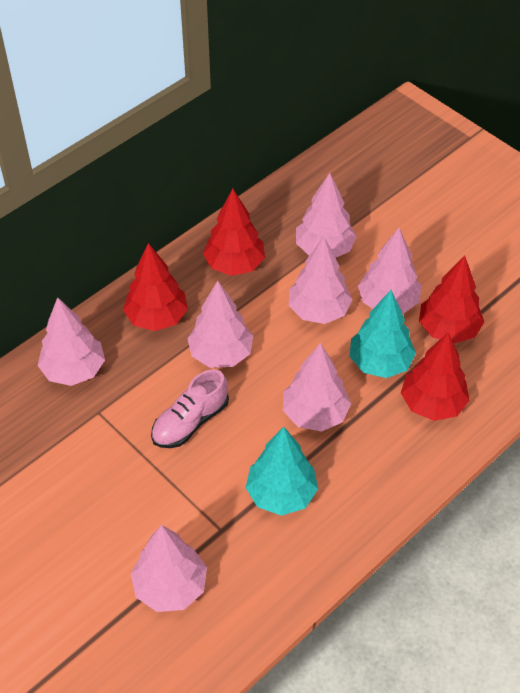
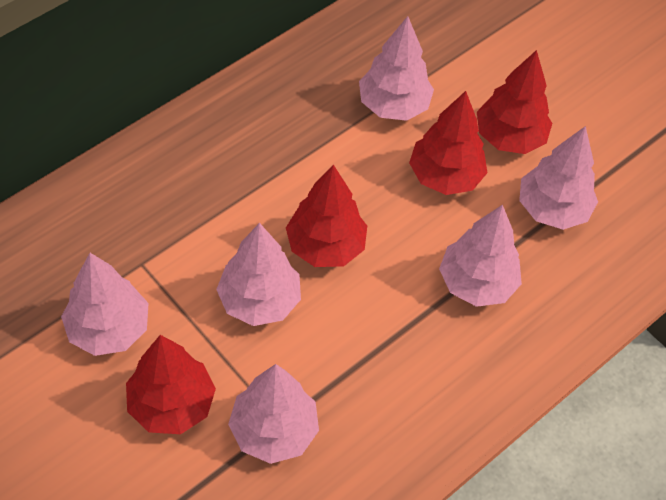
pink shoe: [151,369,229,448] = 1 -> none = 0
pink tree: [37,297,105,386] [131,525,207,612] [187,281,253,368] [283,343,351,432] [289,236,352,324] [296,173,357,258] [358,228,421,314] = 7 -> [61,253,149,356] [216,223,301,326] [228,364,319,464] [359,16,434,121] [439,205,522,307] [519,126,598,230] = 6
turquoise tree: [245,427,318,516] [350,290,416,378] = 2 -> none = 0

